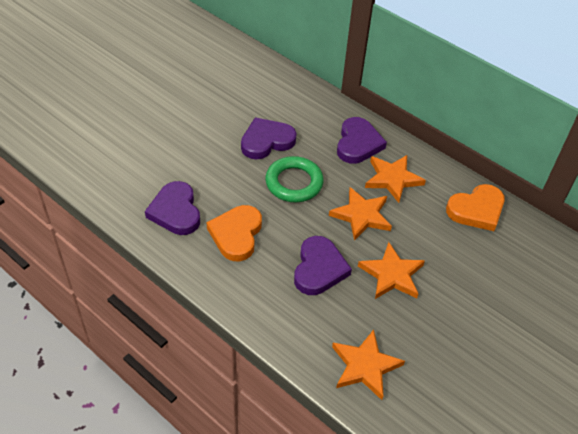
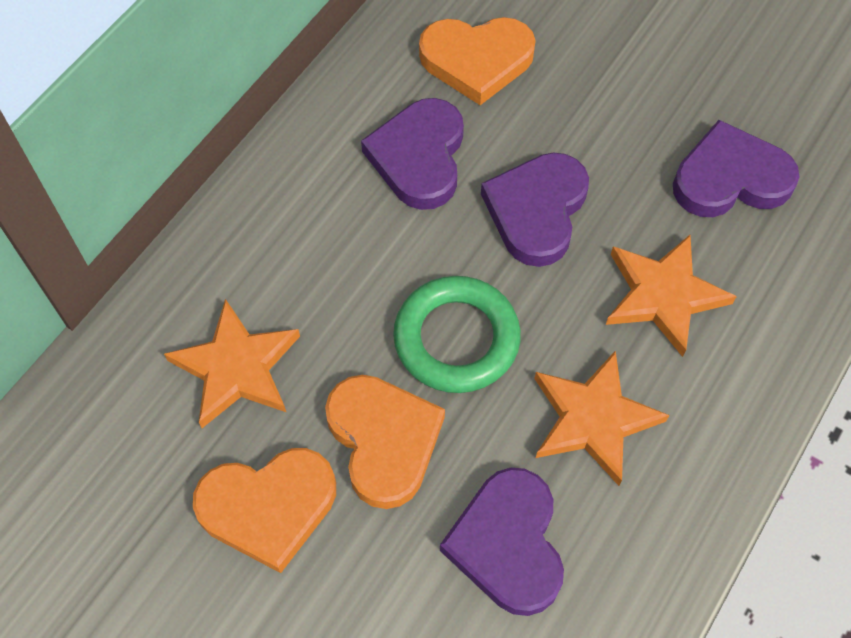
orange heart: [207,205,262,262] [446,184,505,231] = 2 -> [193,448,336,573] [325,375,445,509] [419,17,536,105] = 3
orange star: [329,187,392,241] [332,329,405,400] [358,242,425,299] [365,155,426,203] = 4 -> [164,299,300,428] [534,350,669,486] [606,235,737,357] = 3

